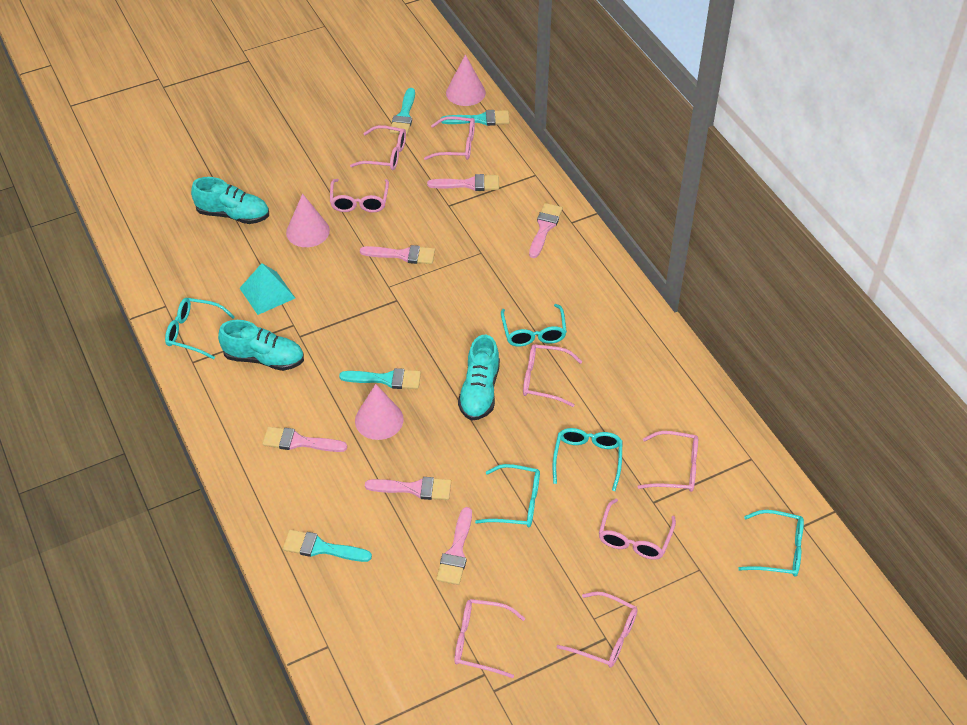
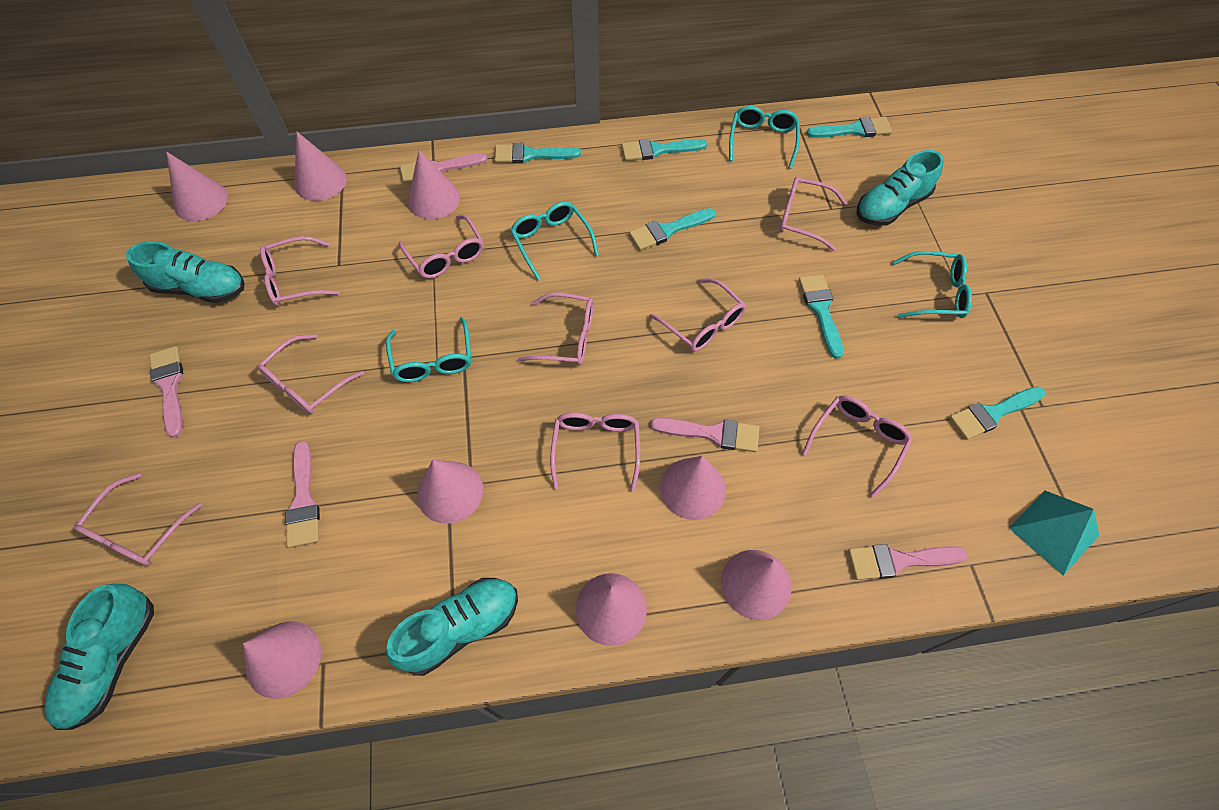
pink brush: [263,427,347,452] [360,245,435,264] [365,477,451,500] [427,174,499,191] [436,507,472,585] [529,203,563,258] = 6 -> [150,346,183,438] [285,441,320,548] [400,153,488,183] [651,417,759,452] [848,544,968,580] = 5
pink cone: [286,194,330,247] [355,384,404,440] [446,55,486,106] = 3 -> [166,152,228,221] [243,621,321,699] [294,131,347,201] [408,150,460,219] [417,460,483,524] [576,573,647,646] [660,456,726,520] [721,550,792,620] = 8
pink glasses: [330,179,389,212] [350,125,406,170] [424,116,475,160] [454,599,525,678] [523,344,582,407] [556,592,638,668] [599,499,676,560] [638,431,698,492] = 8 -> [74,473,203,566] [257,334,364,414] [260,236,340,306] [399,215,484,279] [518,292,594,365] [550,412,640,491] [649,278,746,352] [779,177,847,251] [802,396,913,497] = 9
turquoise brush: [283,530,372,562] [339,368,421,389] [390,88,415,135] [441,110,510,126] = 4 -> [495,143,581,164] [622,139,707,161] [629,208,716,250] [799,275,844,359] [807,117,892,138] [949,387,1046,440] = 6
turquoise glasses: [165,298,235,359] [475,464,540,527] [501,304,567,346] [553,428,623,491] [738,510,804,577] = 5 -> [386,317,471,382] [510,201,599,280] [729,106,800,169] [893,251,972,318] = 4
turquoise shoe: [191,177,269,224] [218,320,304,371] [458,335,500,420] = 3 -> [44,584,154,730] [126,241,244,303] [386,578,518,676] [857,150,944,226] = 4

